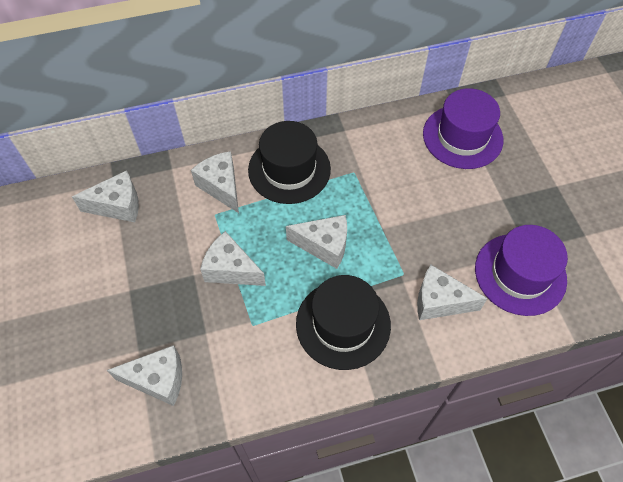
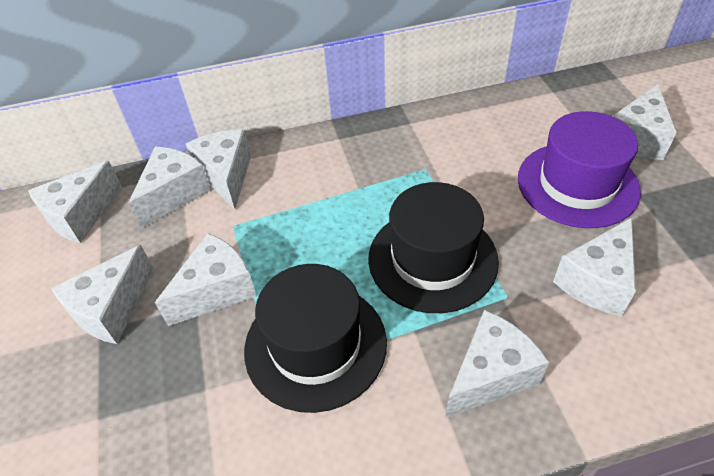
purple hat: [423,88,504,169] [475,225,568,316] = 2 -> [518,111,641,228] = 1
white cheese: [72,170,139,222] [107,345,182,406] [191,151,239,213] [200,231,266,286] [286,215,347,269] [417,265,488,320] = 6 -> [28,161,122,243] [51,245,154,344] [128,147,211,229] [155,233,257,326] [186,130,251,209] [445,310,549,418] [553,217,636,316] [612,84,677,160] = 8

